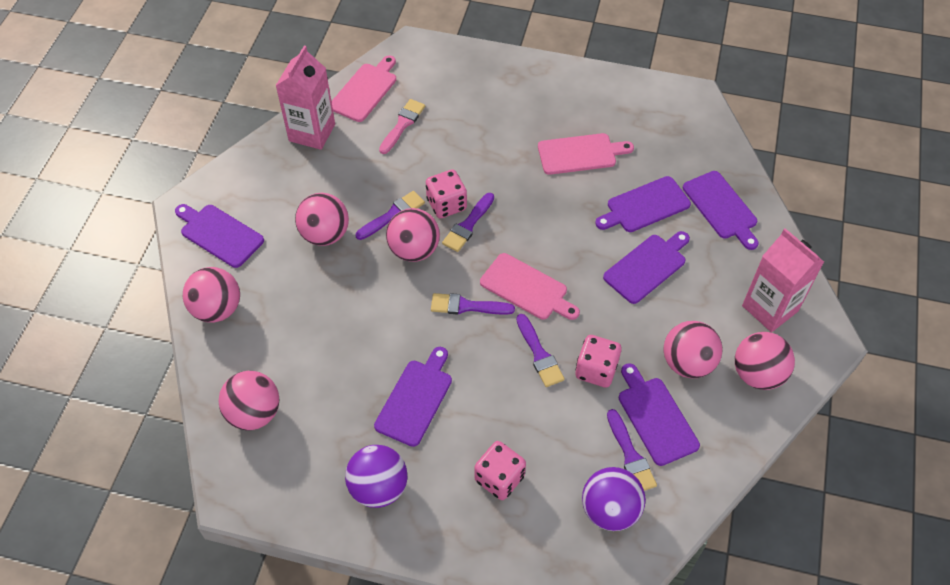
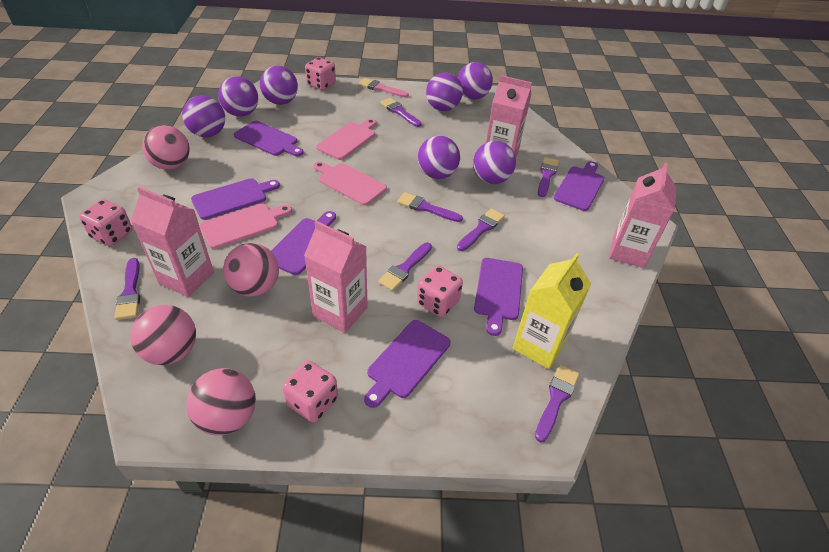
pink ball: [183,267,240,323] [218,371,279,430] [295,193,349,246] [386,208,440,262] [664,321,722,378] [735,332,795,390] = 6 -> [130,305,196,365] [142,125,190,170] [186,368,256,435] [223,243,279,297] = 4
pink carton: [276,46,335,150] [742,228,824,332] = 2 -> [131,187,214,297] [304,221,368,333] [486,75,532,157] [609,162,677,268] = 4
pink dice: [426,169,467,218] [475,441,526,500] [575,335,622,388] = 3 -> [79,199,132,246] [282,360,338,423] [305,57,336,90] [417,265,463,317] = 4
purple ball: [345,445,408,508] [582,467,646,531] = 2 -> [182,95,225,137] [218,76,258,117] [260,66,298,105] [418,136,460,179] [426,73,463,111] [458,62,493,100] [473,141,516,184] = 7
purple brush: [356,191,425,240] [431,293,515,315] [442,193,494,252] [516,314,565,387] [607,409,657,491] = 5 -> [115,258,140,320] [378,242,432,291] [380,98,422,127] [397,192,463,222] [457,209,505,251] [535,365,579,442] [538,157,559,197] = 7
yellow carton: none = 0 -> [513,253,591,369] = 1

